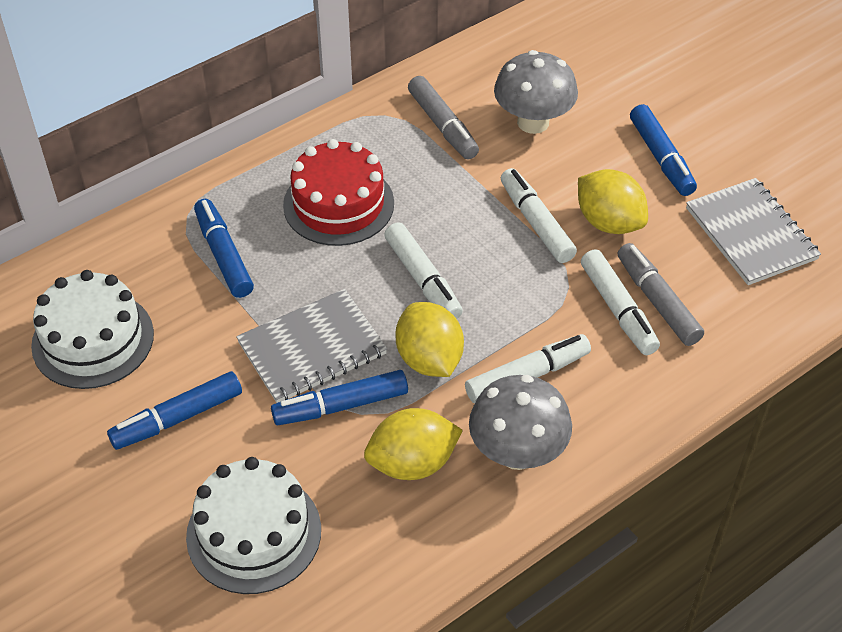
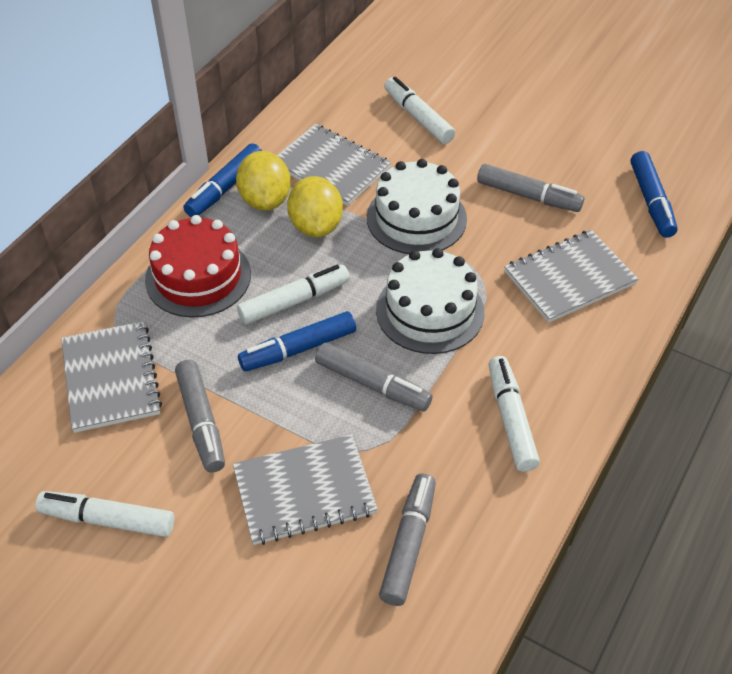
blue marker: [107,371,242,450] [194,199,254,298] [271,370,408,425] [630,104,697,196] = 4 -> [183,143,262,217] [238,311,356,372] [631,151,678,238] = 3
grey marker: [408,76,479,160] [618,243,704,346] = 2 -> [175,360,225,473] [315,343,433,412] [379,473,436,606] [477,164,584,212] = 4
grey mushroom: [469,375,572,470] [494,50,578,134] = 2 -> none = 0
grey notebook: [236,289,387,403] [686,178,821,285] = 2 -> [61,321,162,433] [233,434,378,545] [277,124,391,206] [504,230,638,323] = 4
yellow lemon: [364,408,463,480] [395,302,464,377] [578,169,648,234] = 3 -> [236,151,291,211] [287,176,343,237] = 2

